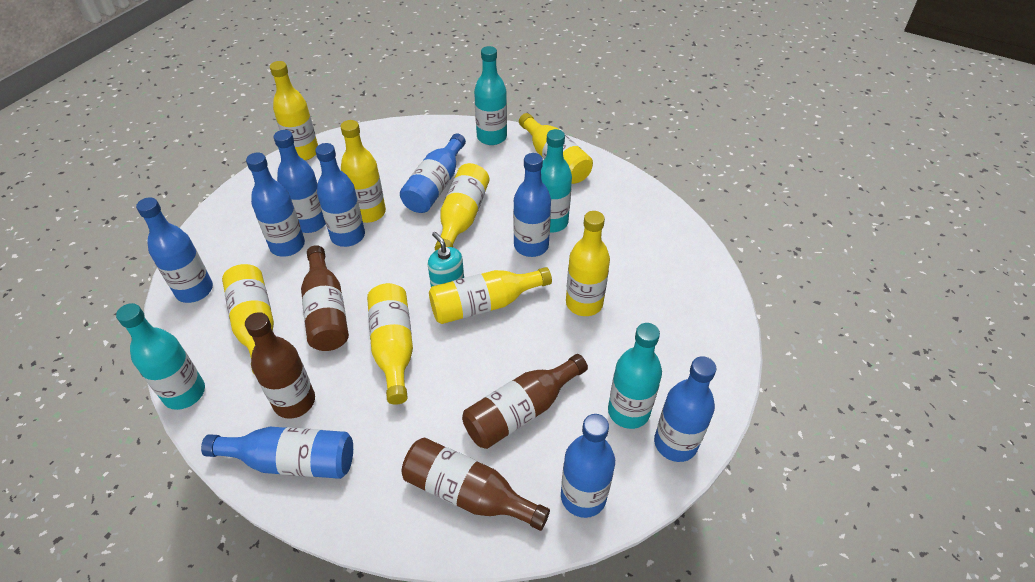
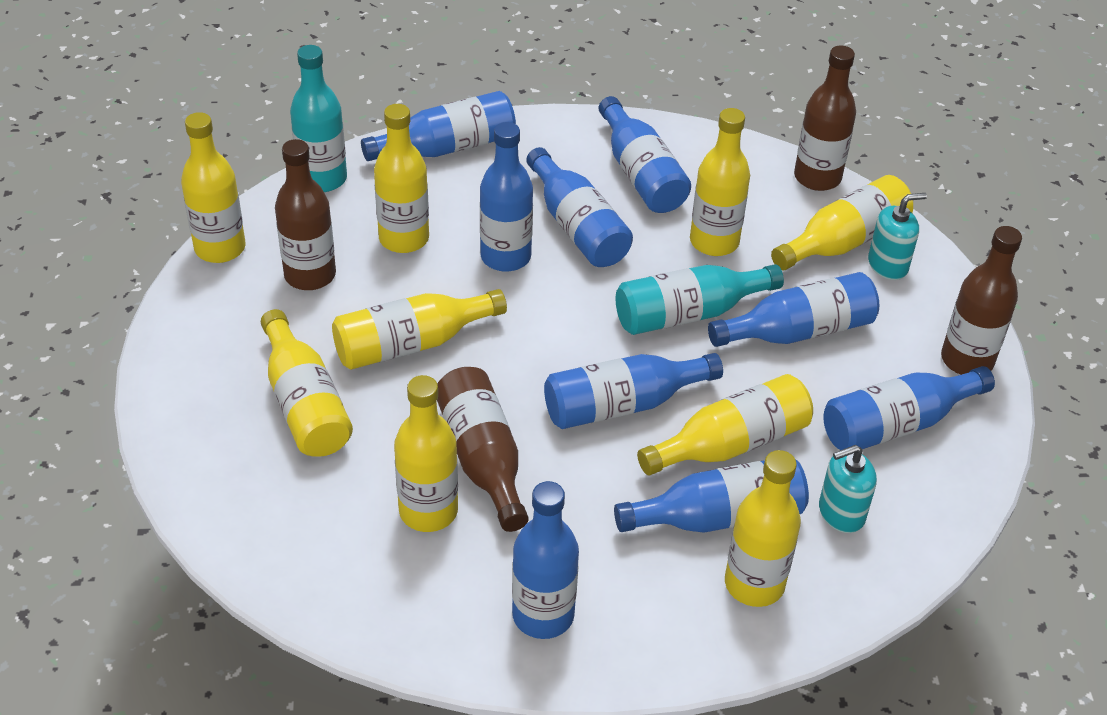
turquoise bottle: [116,303,205,410] [474,46,507,145] [541,129,572,232] [608,323,662,429] = 4 -> [290,45,347,192] [616,264,784,335] = 2
turquoise soap dispenser: [428,232,464,287] = 1 -> [819,445,877,533] [868,193,927,280] = 2
yellow bottle: [222,264,274,374] [270,61,318,160] [341,120,386,223] [367,283,413,405] [429,267,552,324] [435,163,489,251] [519,113,593,184] [566,211,610,316] = 8 -> [181,112,246,263] [261,309,353,457] [332,289,507,370] [374,104,429,253] [394,375,458,532] [637,374,813,475] [690,108,750,256] [725,450,801,607] [771,175,913,270] = 9

